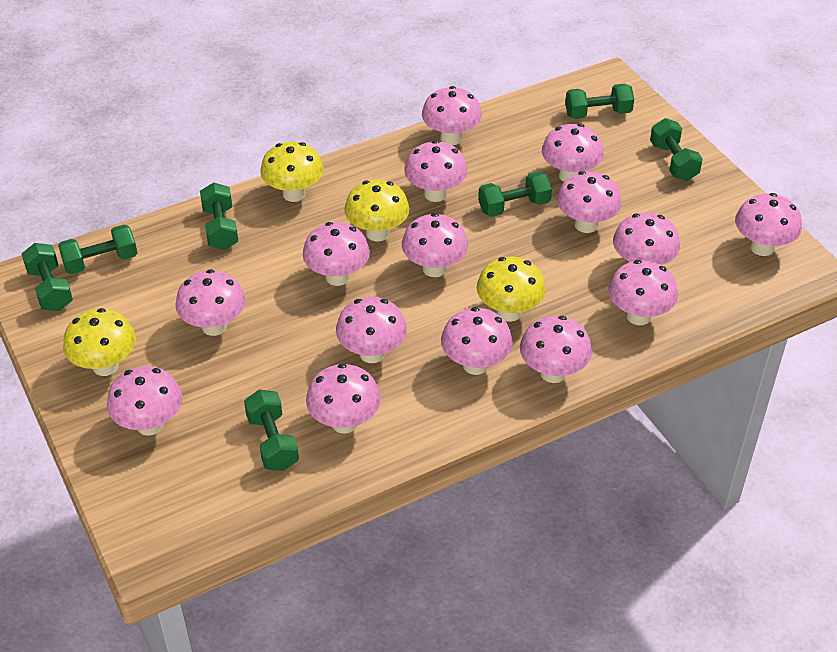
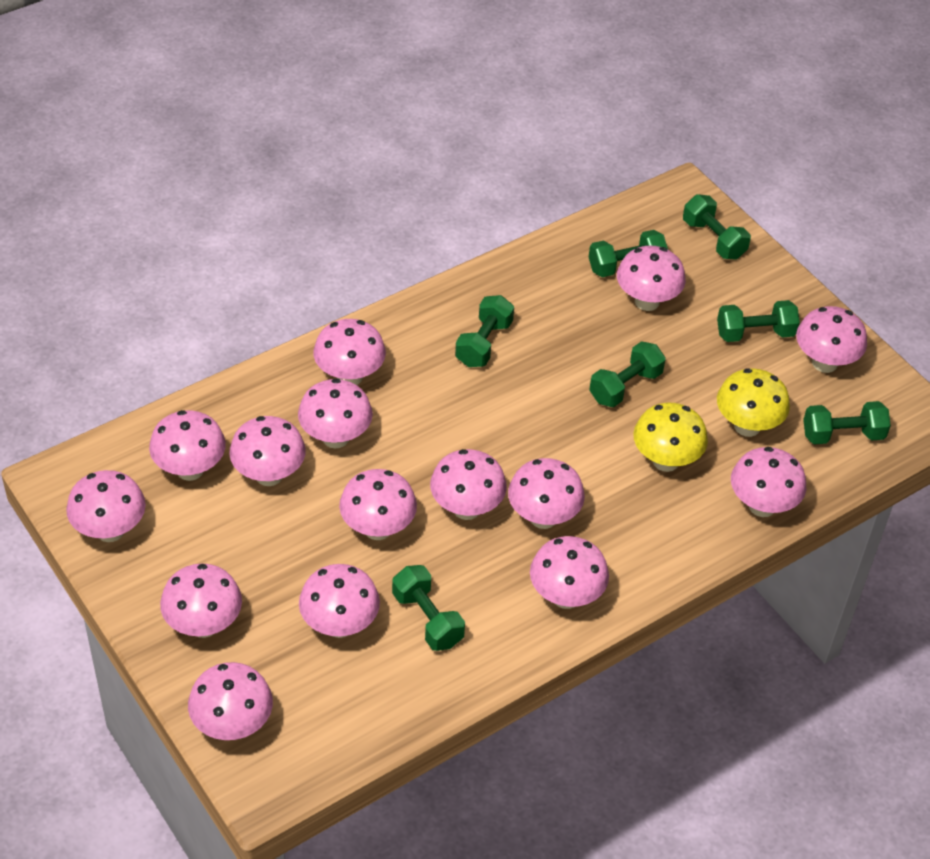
yellow mushroom: [63,308,136,376] [260,142,323,202] [344,180,410,241] [477,257,546,322] = 4 -> [633,403,708,472] [717,368,790,437] = 2

